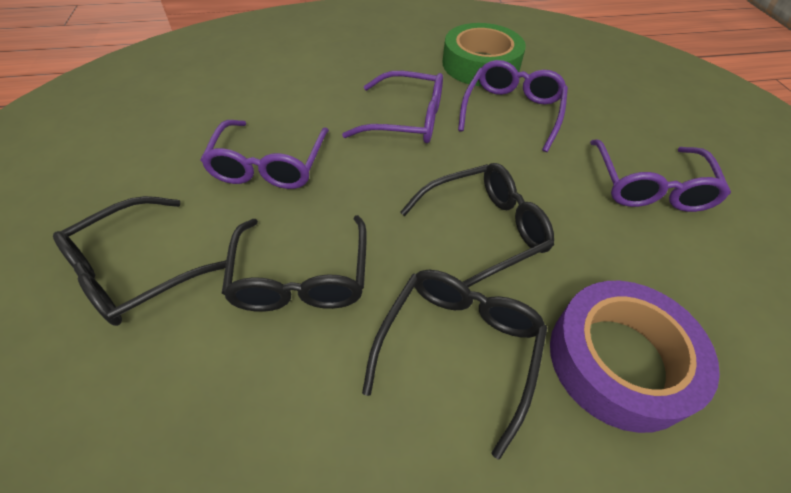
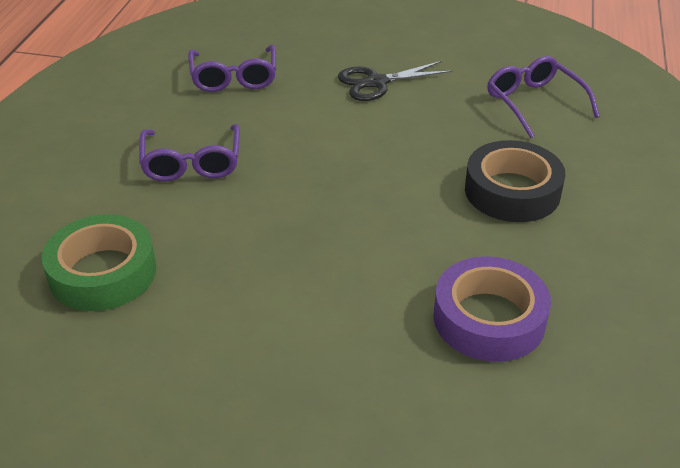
black glasses: [53,196,226,326] [222,215,367,312] [362,270,547,459] [400,163,554,287] = 4 -> none = 0
black scissors: none = 0 -> [338,61,453,101] = 1
black tape: none = 0 -> [465,140,566,222] = 1
purple glasses: [200,120,329,189] [342,71,443,143] [458,60,568,152] [590,139,731,212] = 4 -> [139,124,240,182] [188,45,276,92] [487,56,600,138] = 3

